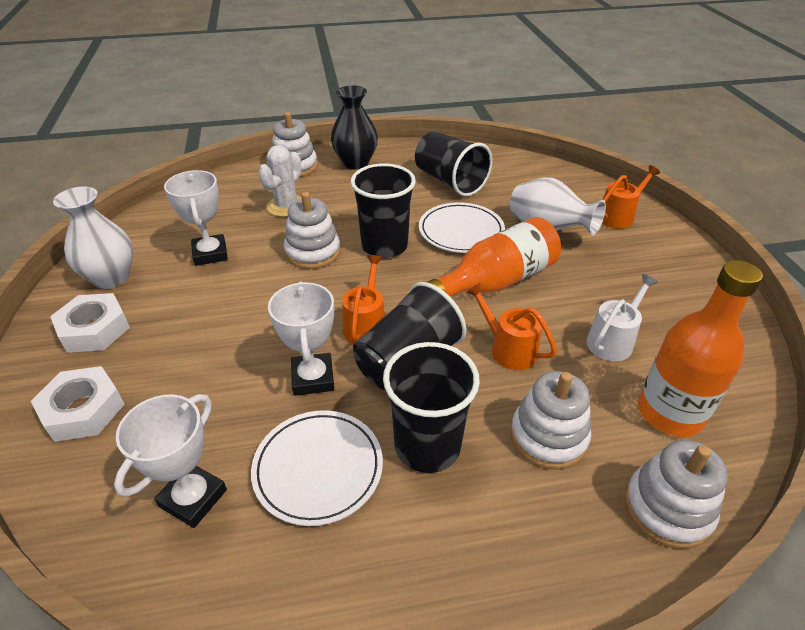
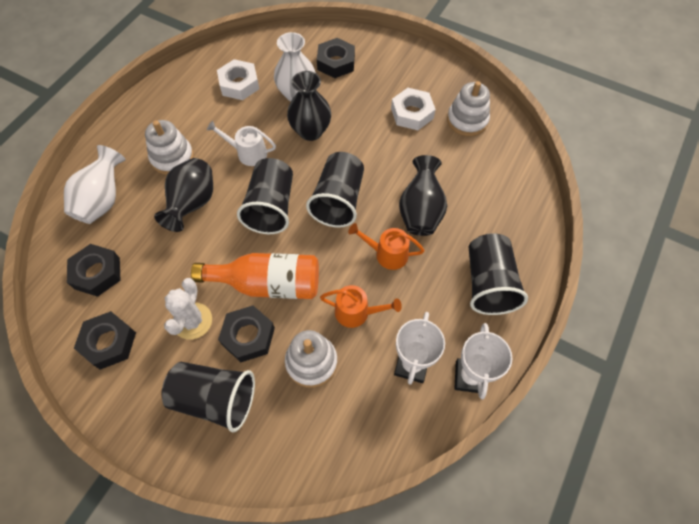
black nut: none = 0 -> [67,244,120,297] [74,311,136,370] [218,305,275,362] [317,38,355,78] = 4
black vase: [331,85,378,170] = 1 -> [154,158,213,232] [287,71,331,141] [399,155,447,236] = 3
orange bottle: [427,217,561,296] [638,260,763,437] = 2 -> [191,253,319,299] = 1
orange watering can: [342,255,385,344] [466,283,557,370] [602,165,660,229] = 3 -> [320,285,402,328] [348,223,425,270] = 2
white plate: [251,410,383,526] [419,202,505,253] = 2 -> none = 0
white stacking toy: [272,112,318,177] [284,192,341,269] [510,371,591,470] [625,440,728,549] = 4 -> [145,120,194,175] [285,330,337,388] [447,81,490,136] = 3
white trophy: [114,394,227,528] [164,170,228,266] [268,281,334,396] = 3 -> [394,312,445,385] [454,323,513,399] = 2

